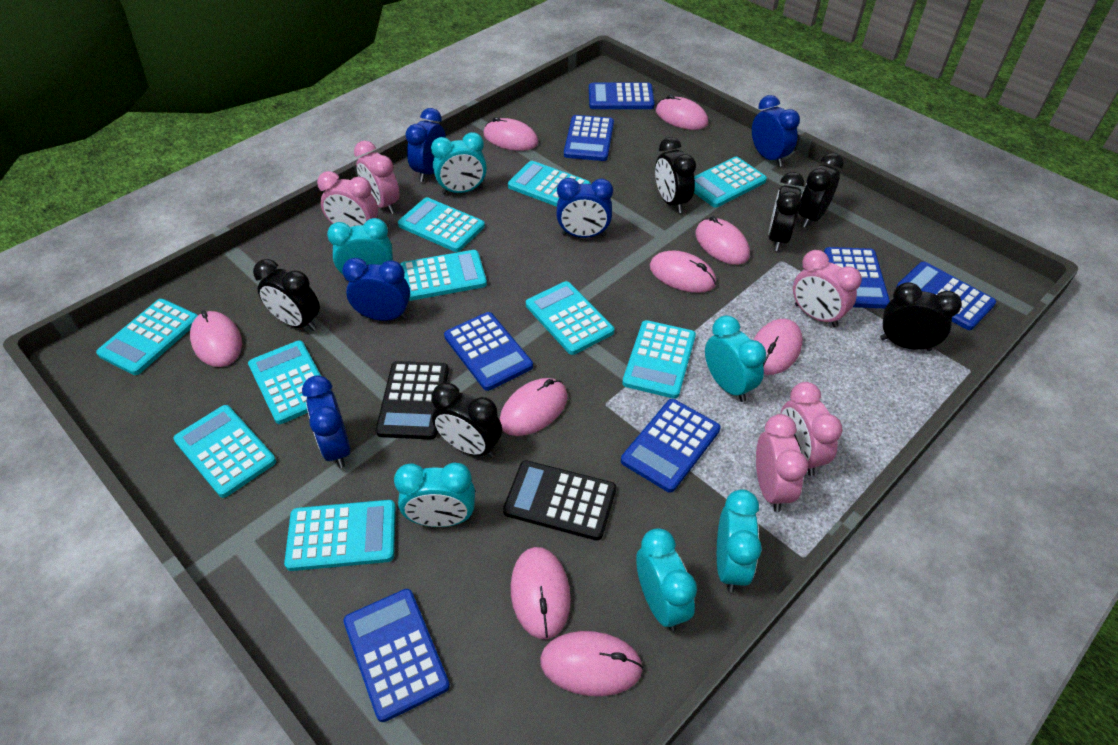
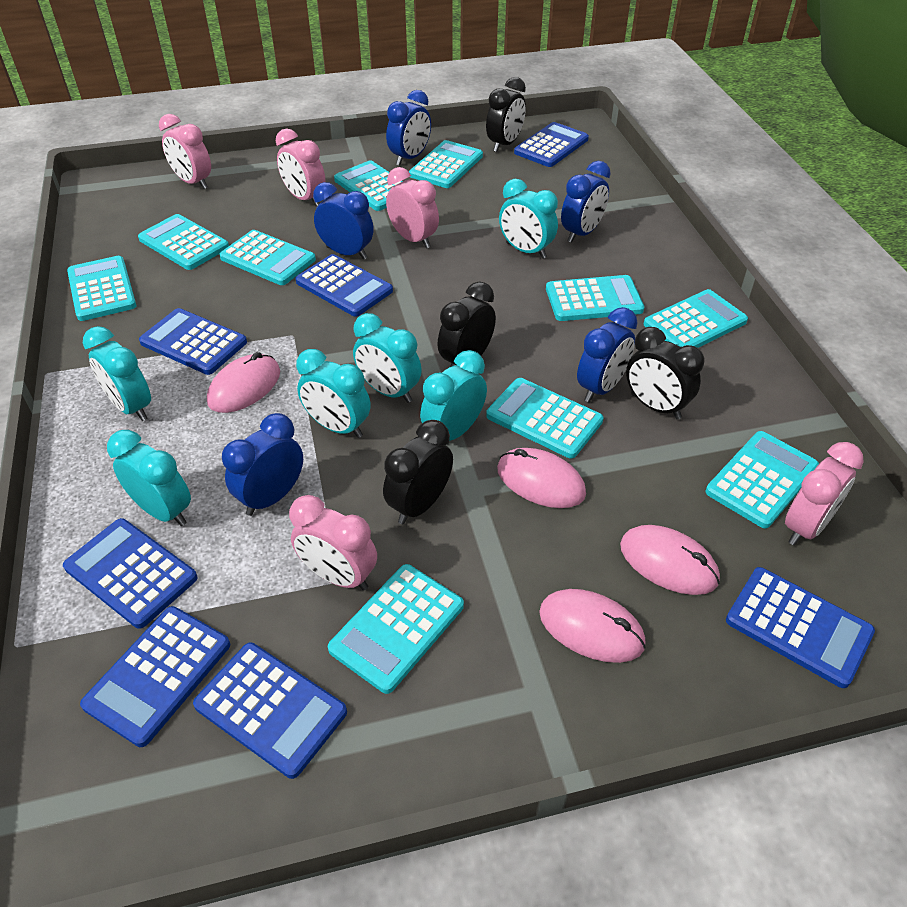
black calculator: [376,361,449,440] [503,460,616,541] = 2 -> none = 0
black clock: [253,259,320,331] [431,382,502,458] [655,137,696,213] [768,172,804,251] [798,153,844,228] [880,282,962,351] = 6 -> [383,420,453,524] [438,282,496,367] [486,77,526,152] [626,327,705,420] = 4
pink mouse: [190,311,242,367] [484,117,539,151] [500,378,568,436] [511,547,571,639] [540,631,643,696] [650,251,716,293] [656,95,708,130] [695,216,750,265] [753,319,803,375] = 9 -> [207,352,280,413] [497,448,586,508] [539,589,646,663] [620,525,720,595] = 4

